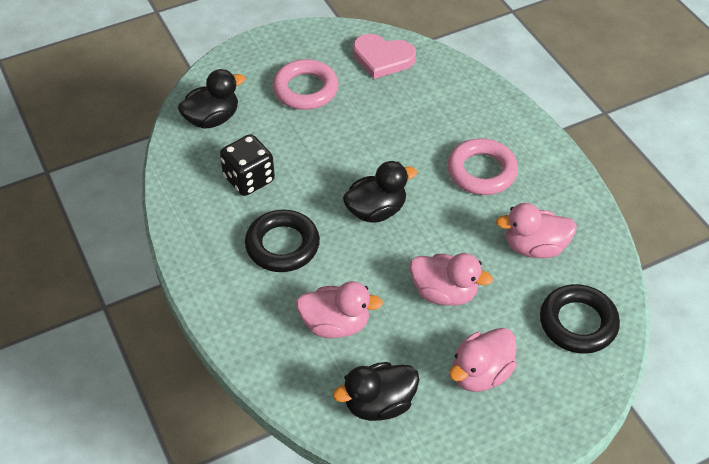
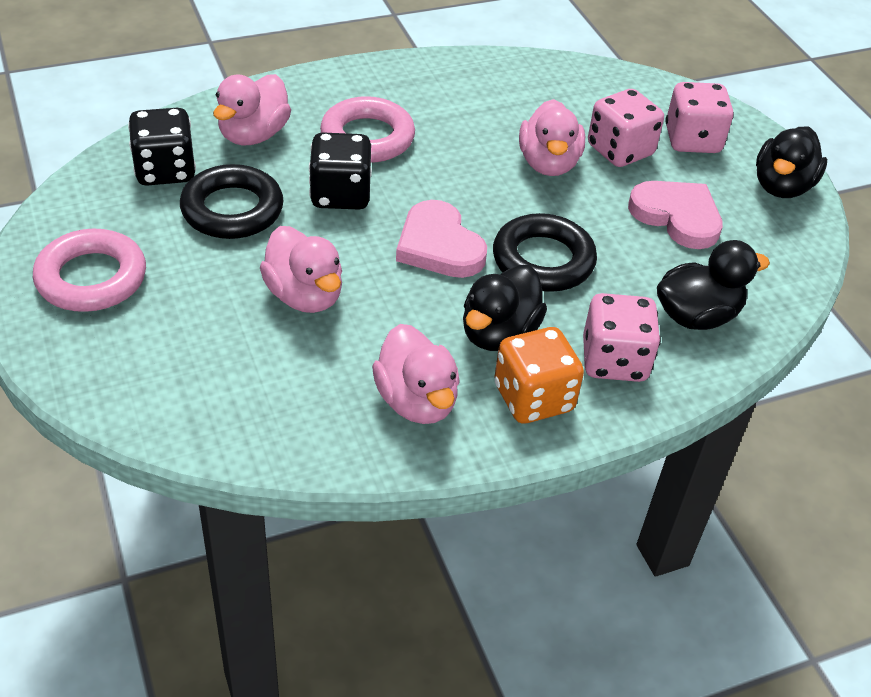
black dice: [220,134,275,196] = 1 -> [128,108,196,186] [309,132,372,209] = 2
orange dice: none = 0 -> [494,327,584,424] = 1
pink dice: none = 0 -> [583,293,661,382] [588,89,664,167] [665,82,734,153] = 3
pink heart: [353,34,416,79] = 1 -> [396,200,487,278] [628,181,723,249] = 2

